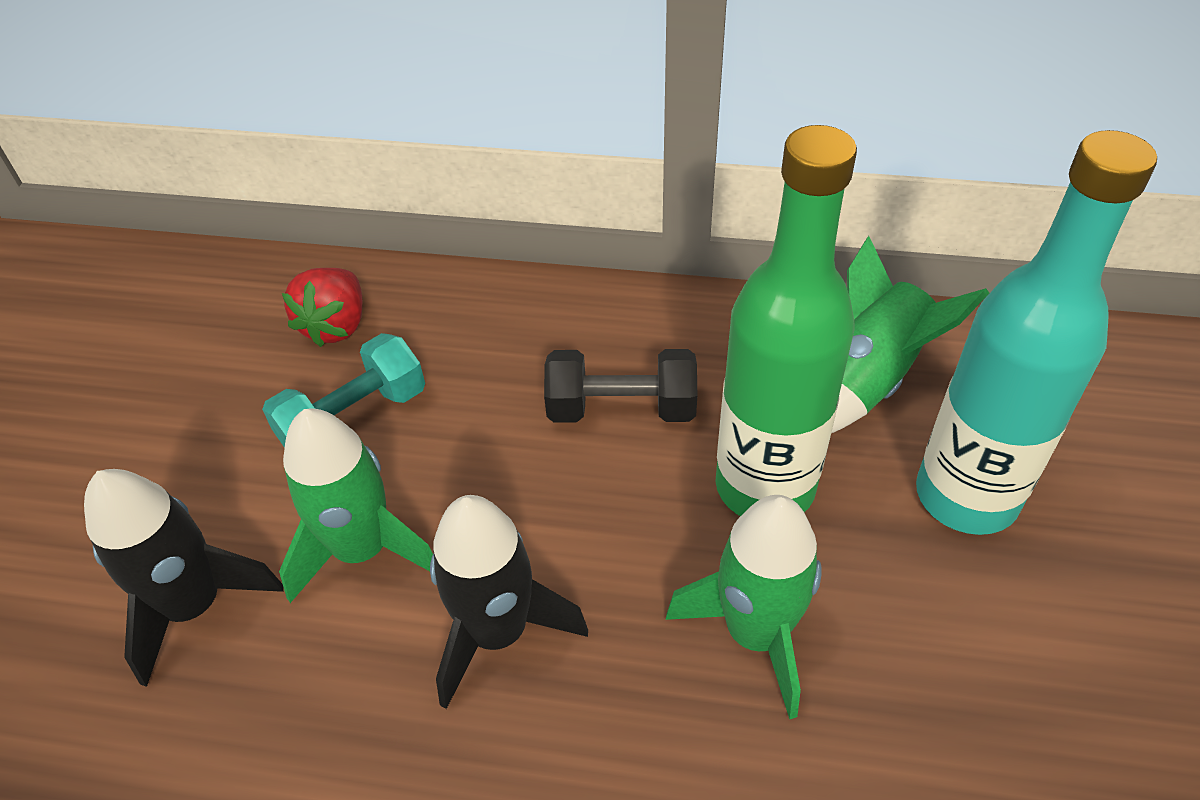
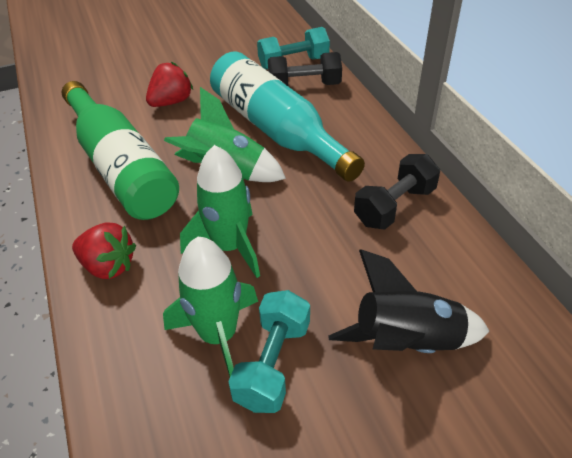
black dumbbell: [544,349,697,422] = 1 -> [268,52,342,86] [354,154,440,229] = 2
black rocket: [84,469,284,687] [430,495,588,709] = 2 -> [328,249,489,353] = 1
red strawberry: [282,268,362,347] = 1 -> [72,222,136,279] [146,62,193,107] = 2
turquoise dumbbell: [262,333,425,448] = 1 -> [228,290,310,413] [257,27,330,70] = 2

